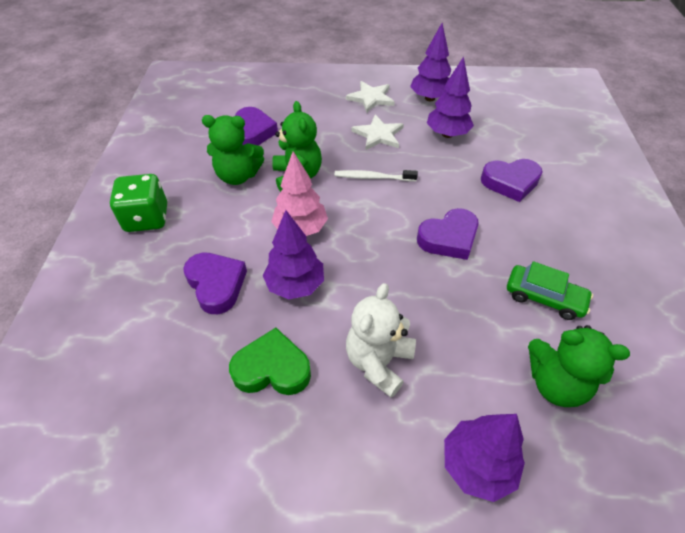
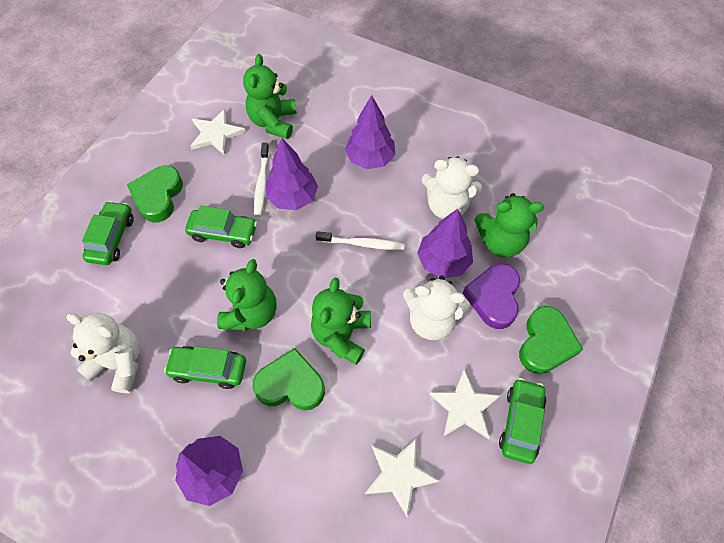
green car: [507,261,593,320] = 1 -> [82,201,134,265] [164,346,246,389] [185,206,257,248] [499,378,547,464] = 4
green dice: [110,174,167,232] = 1 -> none = 0
green heart: [229,328,311,395] = 1 -> [127,165,183,222] [253,348,325,410] [519,306,583,374] = 3
green teddy bear: [202,115,264,185] [272,101,322,192] [528,325,630,407] = 3 -> [217,259,277,331] [243,54,297,139] [311,278,371,365] [475,193,544,258] = 4
pink tree: [271,151,328,236] = 1 -> none = 0
purple heart: [183,252,247,314] [235,107,278,145] [417,208,479,260] [481,159,543,202] = 4 -> [463,264,520,329] = 1
white star: [346,81,395,113] [351,114,404,150] = 2 -> [190,109,246,155] [364,438,440,517] [429,369,501,439] = 3
white teddy bear: [346,283,416,398] = 1 -> [66,313,140,393] [403,275,470,340] [422,156,482,219] = 3
white toothbrush: [335,170,418,181] = 1 -> [254,143,269,217] [316,231,405,250] = 2

